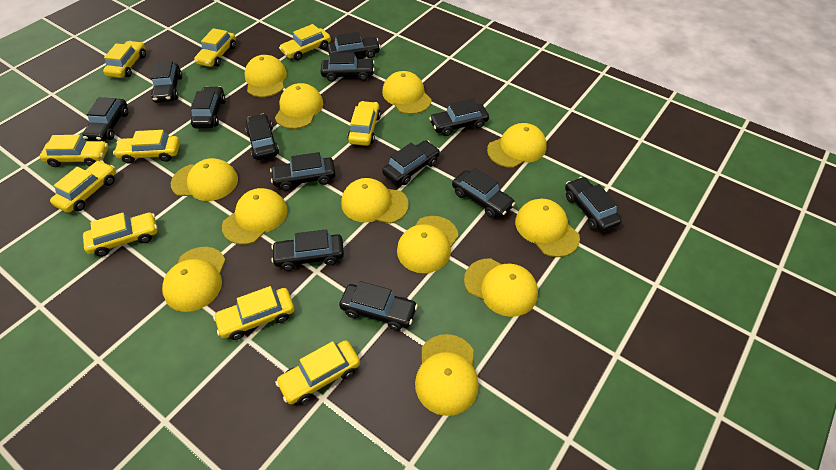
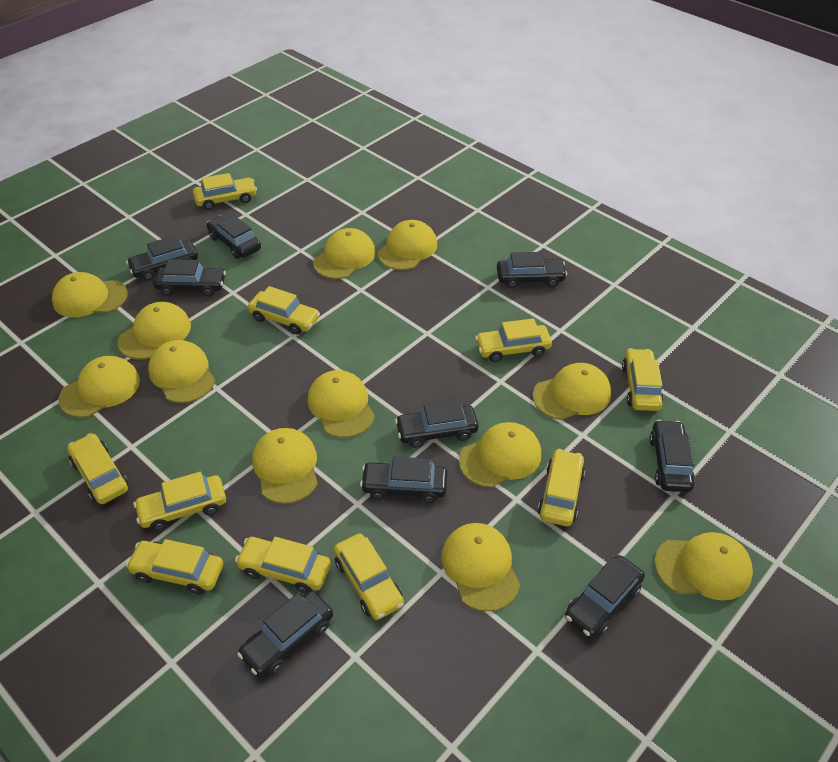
black car: [82,97,128,142] [151,61,182,103] [191,86,226,128] [245,114,279,160] [270,152,336,191] [271,229,344,271] [321,52,375,82] [327,32,381,58] [339,281,418,331] [382,140,440,185] [429,99,489,136] [452,168,515,218] [565,177,622,232] = 13 -> [126,235,198,281] [153,259,226,296] [207,214,261,259] [237,590,333,677] [360,457,447,503] [395,399,479,448] [497,252,567,288] [565,555,645,638] [649,420,695,492] = 9

